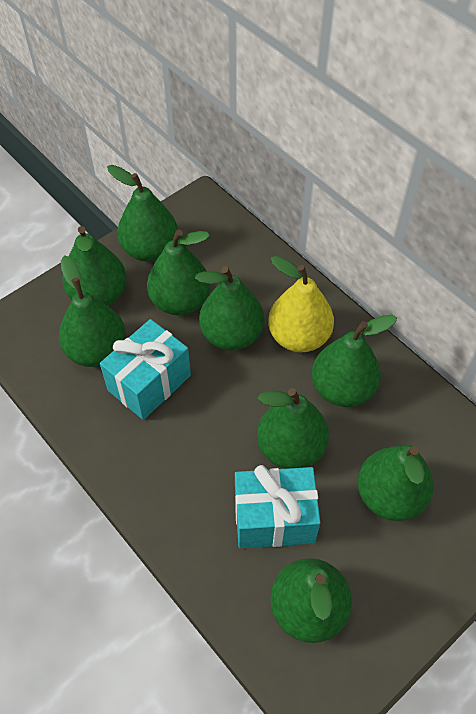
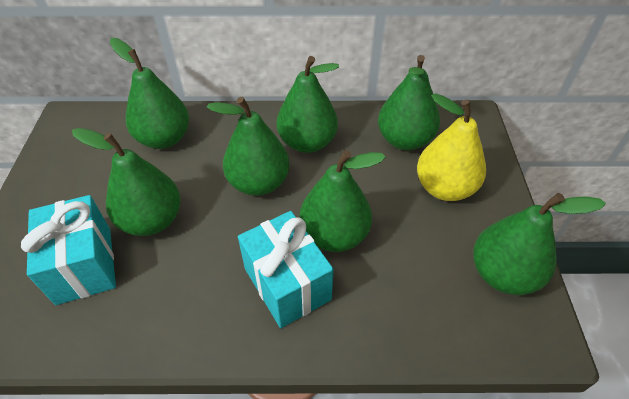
green pear: [59,255,126,367] [62,226,126,306] [107,165,178,262] [147,230,211,315] [195,266,264,350] [257,388,329,469] [270,558,352,643] [312,314,397,407] [358,445,434,521] = 9 -> [72,128,180,236] [110,38,189,149] [207,97,290,196] [277,56,339,153] [299,150,386,252] [378,55,440,150] [473,193,606,295] = 7

